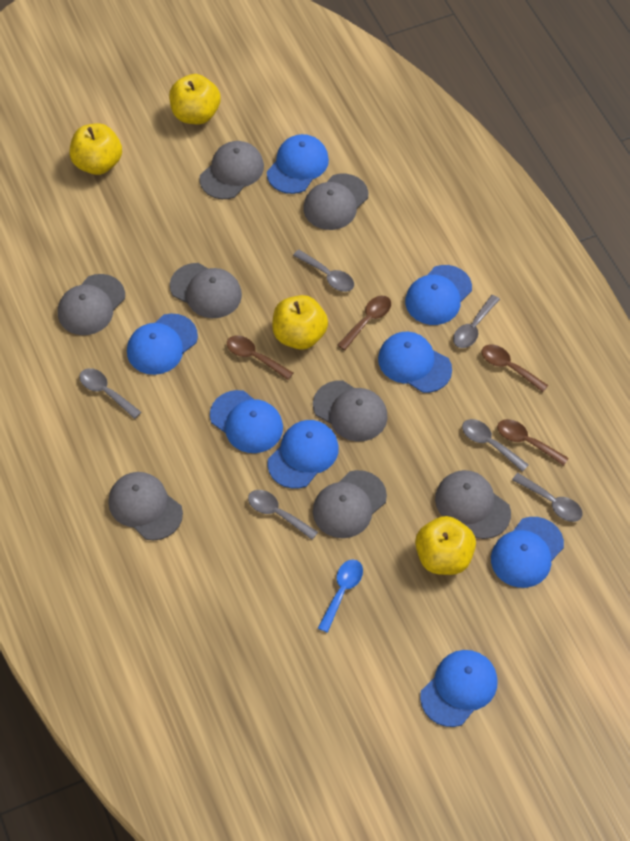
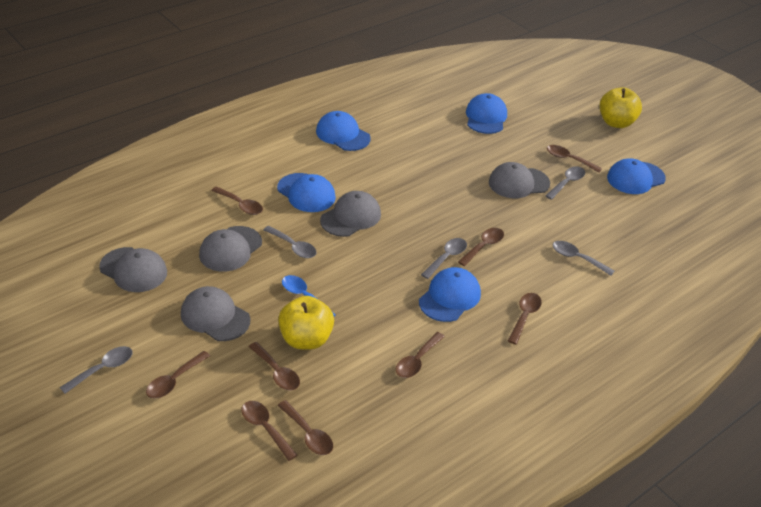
blue cap: [127,314,198,375] [210,390,283,453] [267,134,329,194] [267,420,339,489] [378,332,452,393] [405,265,472,325] [420,650,497,727] [491,517,564,588] = 8 -> [277,173,336,212] [316,111,371,151] [419,267,481,322] [466,93,507,134] [607,158,666,194] = 5
brown spoon: [227,335,293,380] [338,296,391,350] [482,344,548,392] [497,419,569,466] = 4 -> [146,351,210,399] [211,186,263,215] [241,401,297,461] [248,342,300,390] [277,400,333,455] [396,332,445,378] [458,228,504,266] [508,293,542,344] [547,145,602,173] = 9
grey cap: [58,274,125,335] [108,472,183,541] [170,263,242,318] [199,141,264,199] [303,174,368,230] [313,380,388,442] [313,470,387,538] [435,470,511,539] = 8 -> [99,247,167,292] [181,286,250,341] [199,226,262,272] [320,191,381,237] [489,162,550,198] = 5
grey spoon: [79,368,141,419] [248,490,318,540] [293,250,354,292] [453,295,500,348] [462,419,529,472] [512,473,583,522] = 6 -> [60,346,133,394] [263,226,317,258] [421,238,467,279] [545,166,585,200] [552,241,614,276] = 5
yellow apple: [69,123,122,175] [169,74,221,124] [272,295,328,350] [415,516,476,575] = 4 -> [278,296,334,350] [600,87,642,128] = 2

